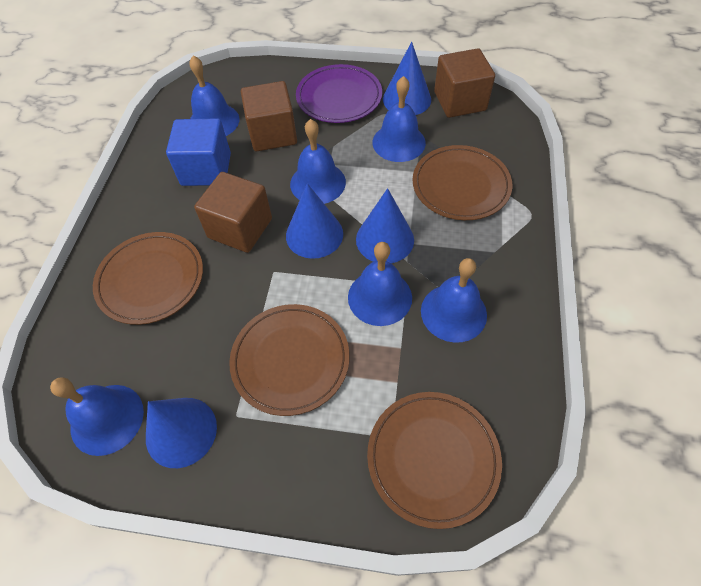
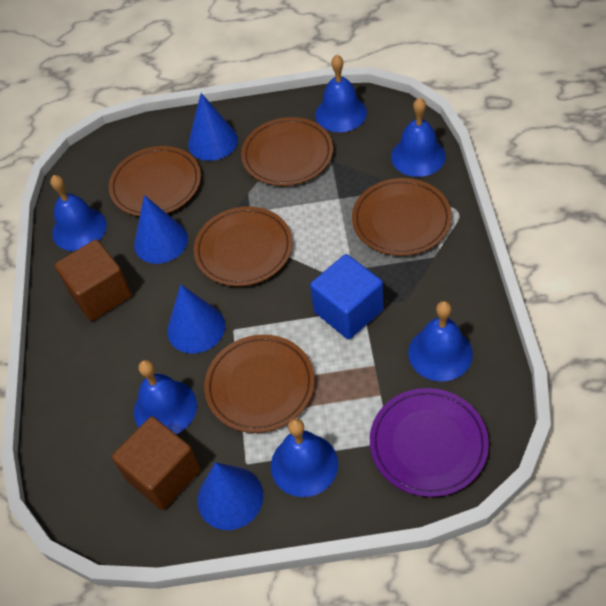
brown cube: [194,172,272,253] [241,81,297,151] [434,48,495,118] = 3 -> [55,239,132,321] [112,416,201,510] = 2
brown plate: [93,232,203,325] [229,304,349,416] [367,392,502,529] [412,145,512,220] = 4 -> [109,146,201,216] [194,206,293,286] [204,334,315,433] [241,117,333,186] [352,178,452,256] = 5

